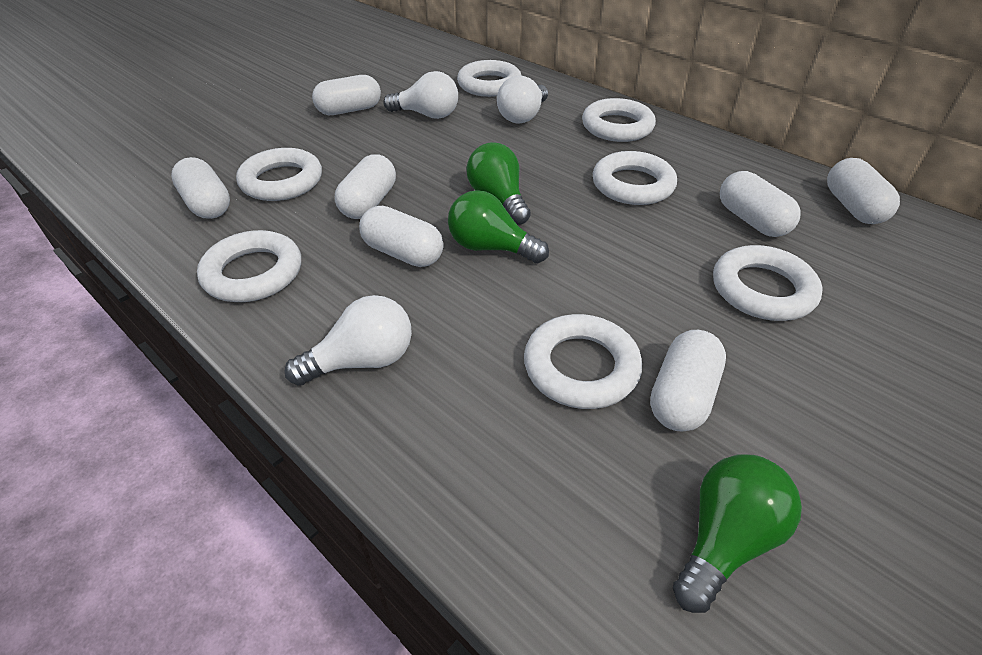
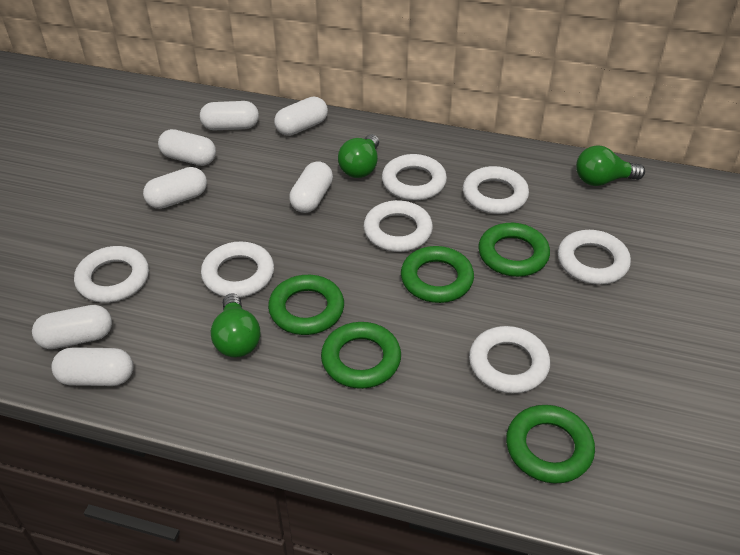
green ring: none = 0 -> [268,275,344,335] [321,322,401,389] [401,246,474,303] [478,223,550,277] [506,405,595,484] = 5
white light bulb: [285,295,412,386] [383,71,458,119] [497,75,548,124] = 3 -> none = 0

